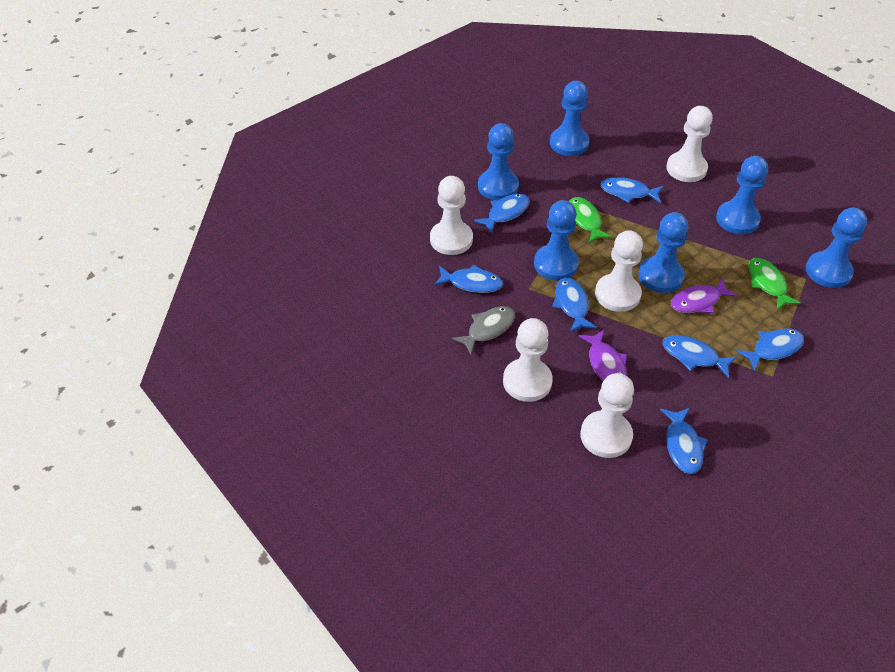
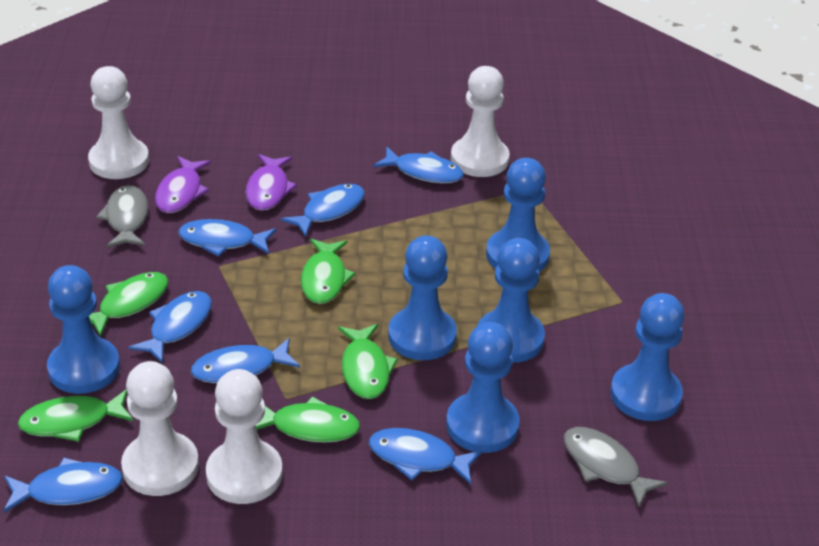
green fish: [569,197,612,243] [749,258,801,310] = 2 -> [18,389,134,442] [89,272,168,337] [256,396,360,443] [301,239,356,304] [338,324,398,399] = 5
grey fish: [452,306,515,355] = 1 -> [96,185,148,248] [564,427,668,507] = 2
white pawn: [430,176,473,255] [503,318,553,402] [580,373,634,458] [595,230,643,312] [666,106,713,182] = 5 -> [88,66,149,179] [121,361,199,496] [206,369,283,504] [451,66,510,177] = 4

